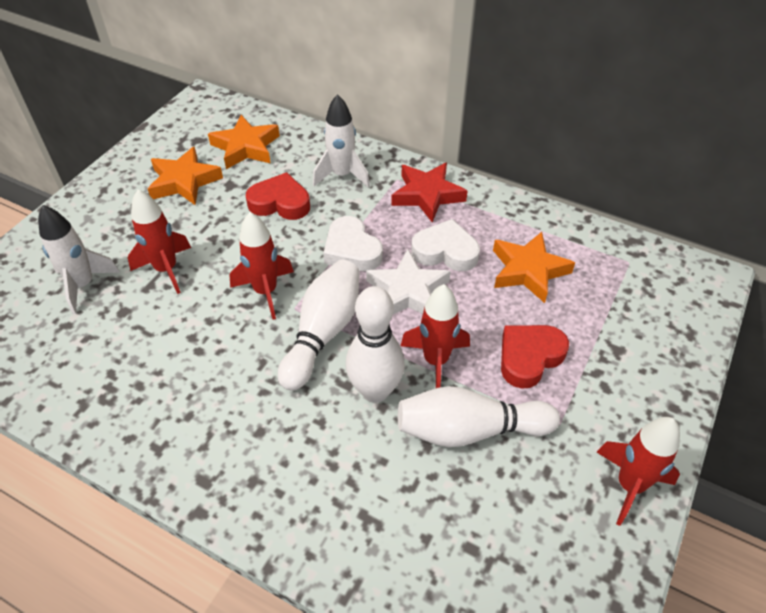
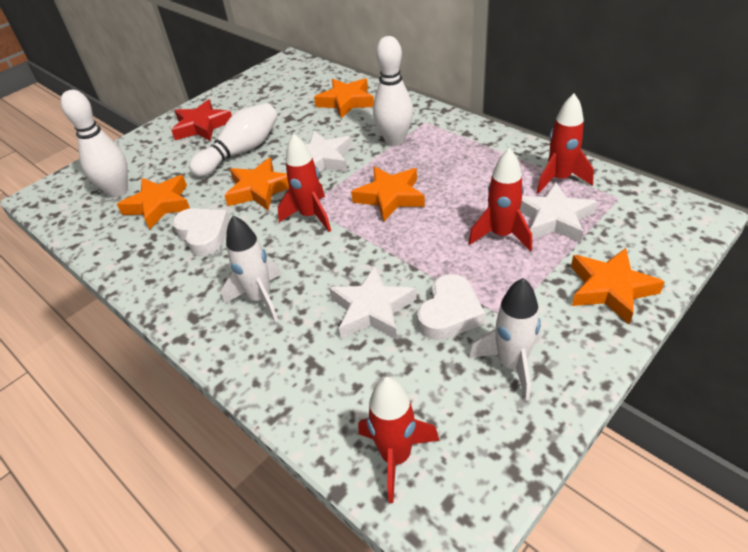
orange star: [148,146,223,205] [208,115,280,169] [493,232,575,303] = 3 -> [117,175,190,230] [224,158,289,211] [314,78,374,119] [351,166,425,222] [571,248,665,324] = 5
red heart: [246,172,310,220] [501,325,569,389] = 2 -> none = 0
white star: [366,249,451,314] = 1 -> [285,131,352,172] [329,266,417,339] [520,182,597,243] = 3

